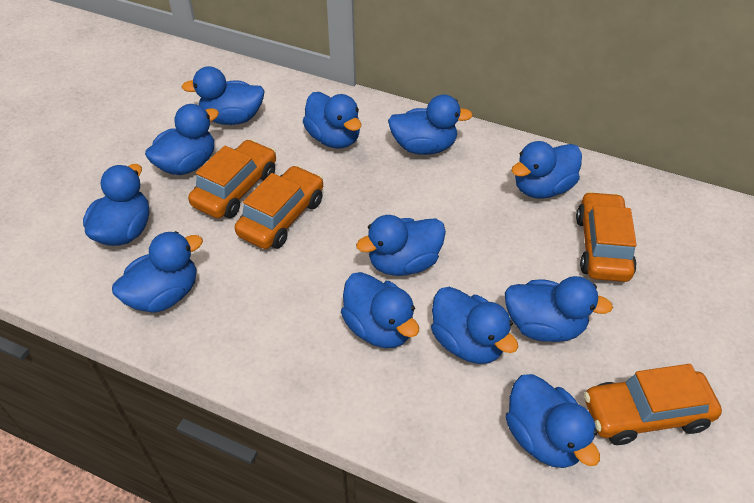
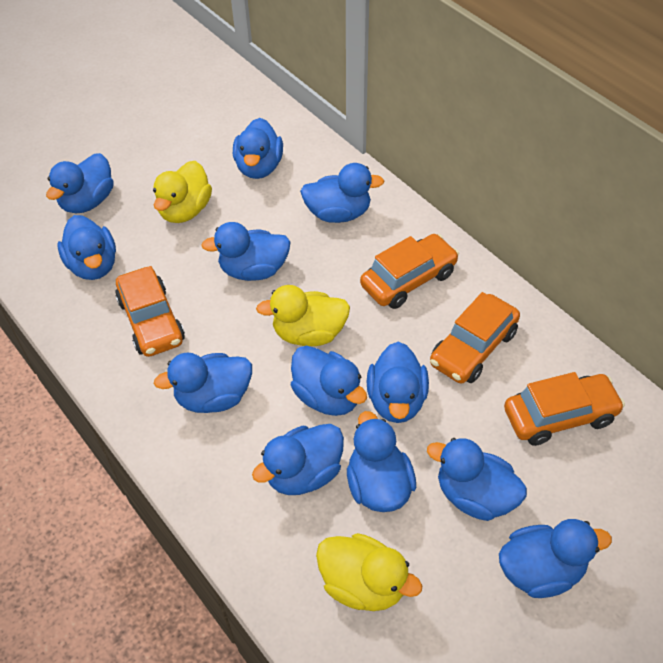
yellow duck: none = 0 -> [153,161,212,223] [256,285,350,346] [316,533,422,611] = 3

